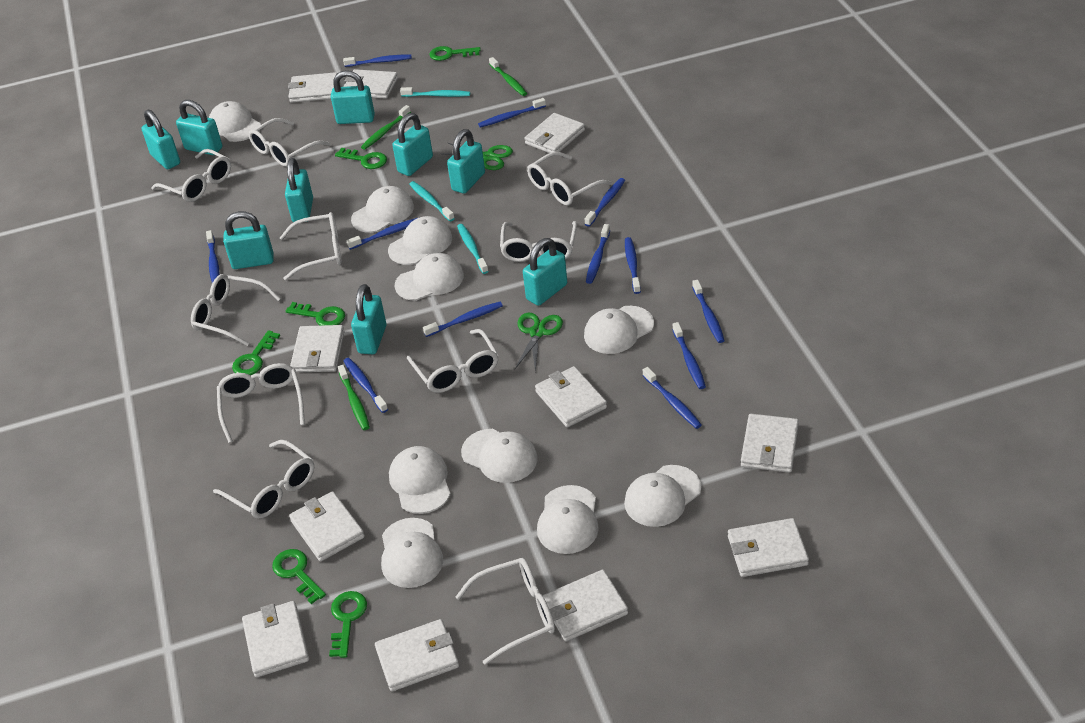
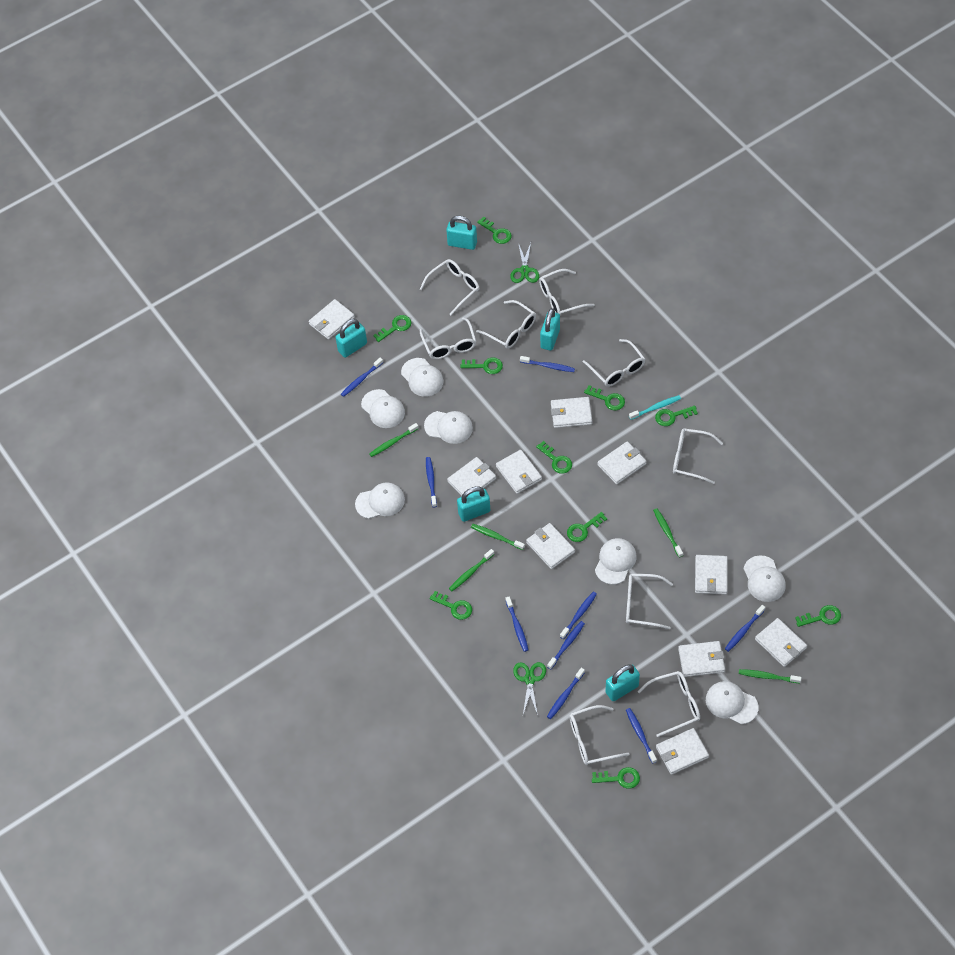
blue toothbrush: [206,230,220,283] [343,55,412,67] [344,358,388,413] [347,217,420,250] [423,302,503,337] [478,98,546,127] [585,178,625,227] [586,224,610,284] [625,237,641,294] [643,367,702,429] [672,322,706,389] [692,280,725,343] = 12 -> [341,358,383,397] [426,457,437,507] [505,596,528,652] [520,356,575,372] [547,621,585,669] [547,668,585,719] [560,592,597,639] [626,708,657,764] [725,605,765,652] = 9
green key: [232,330,280,375] [272,549,326,604] [286,302,345,326] [329,591,367,658] [335,148,387,169] [429,46,481,61] = 6 -> [373,315,411,342] [429,591,472,620] [460,358,503,374] [477,217,512,244] [536,441,572,474] [567,512,607,542] [584,385,625,410] [592,767,640,789] [655,406,698,426] [795,605,841,627] = 10
green toothbrush: [338,365,370,430] [361,105,411,150] [489,57,527,96] = 3 -> [369,423,419,457] [449,549,494,591] [471,524,525,550] [653,508,683,558] [739,669,801,683] = 5
turquoise padlock: [141,110,180,169] [176,100,222,155] [223,211,274,269] [285,158,313,222] [331,70,375,124] [351,284,386,354] [392,113,433,176] [447,129,485,194] [523,238,567,306] = 9 -> [335,319,367,358] [446,216,477,250] [457,486,490,522] [540,308,560,351] [605,664,640,701] = 5
turquoise toothbrush: [400,87,470,97] [409,181,455,221] [457,224,489,274] = 3 -> [629,395,681,420] = 1
white cap: [209,101,261,142] [351,186,414,233] [381,518,443,588] [388,216,452,265] [389,446,451,514] [395,253,464,301] [461,429,538,483] [537,485,599,554] [584,306,654,354] [624,465,701,527] = 10 -> [355,482,405,519] [361,389,405,428] [401,358,443,397] [424,411,473,444] [595,538,637,585] [706,681,758,724] [743,555,786,602] = 7
white glasses: [151,149,231,202] [191,274,281,346] [213,440,314,519] [217,363,305,443] [249,118,331,167] [280,212,342,280] [407,329,499,393] [456,558,555,665] [500,221,577,262] [527,152,613,206] = 10 -> [420,259,479,315] [420,317,476,359] [476,300,536,349] [539,269,595,315] [569,705,629,765] [583,339,645,387] [626,574,673,629] [638,671,700,737] [673,428,723,484] = 9
white wallet: [242,601,309,677] [288,72,338,103] [289,491,365,562] [290,325,345,373] [344,69,398,99] [375,619,459,691] [525,113,585,153] [535,366,607,427] [543,570,628,641] [728,518,809,577] [741,414,799,473] = 11 -> [309,299,355,340] [447,457,496,496] [496,450,542,494] [526,523,575,569] [551,397,592,428] [597,441,647,485] [656,728,709,775] [678,641,725,677] [695,555,728,595] [755,618,807,667] = 10

